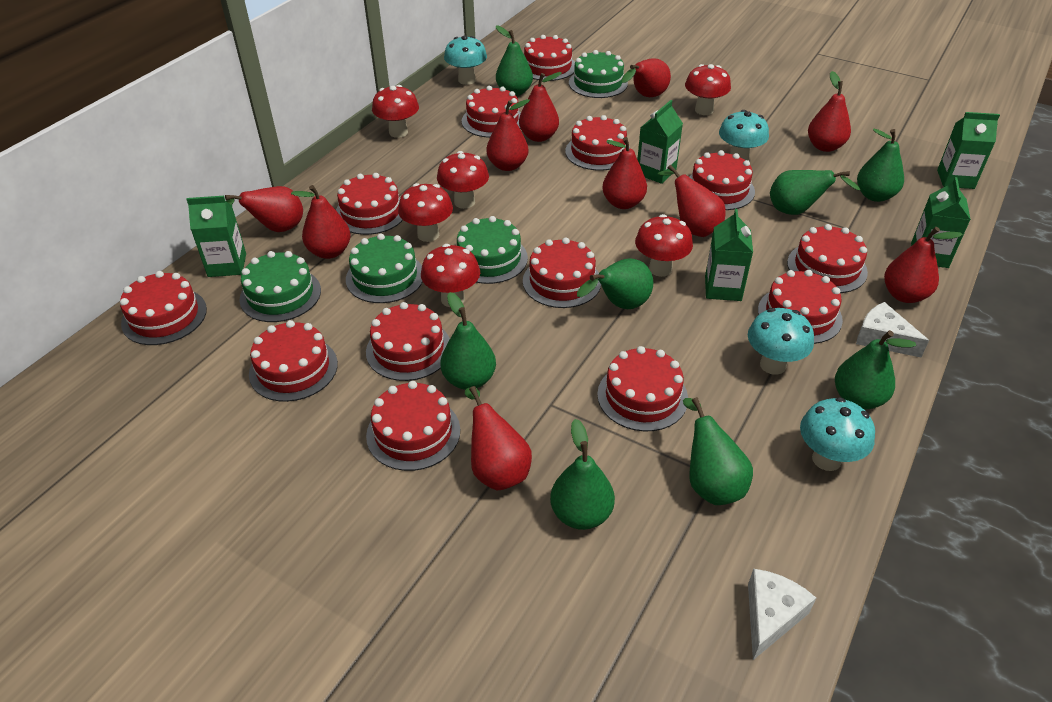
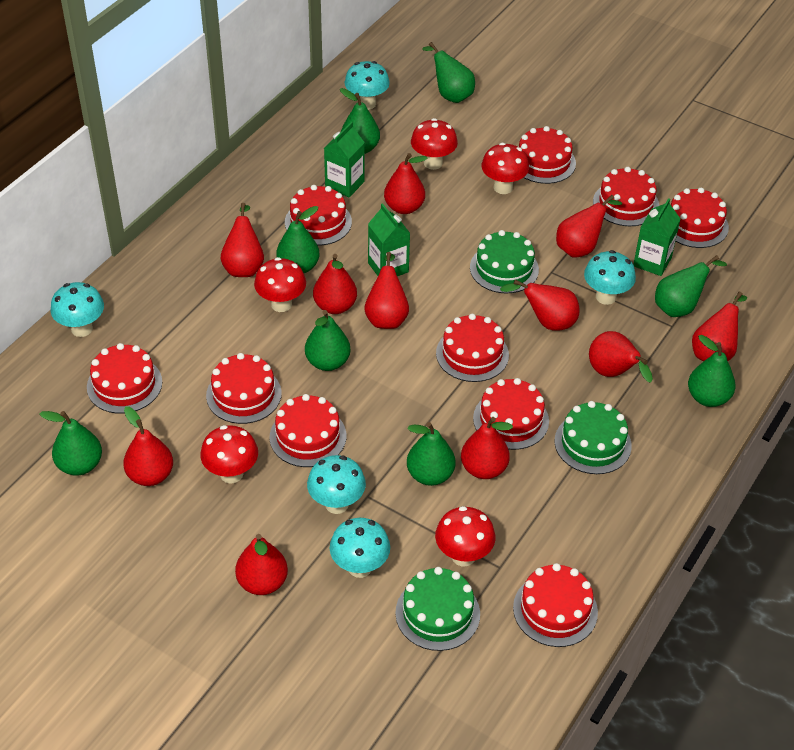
green cake: [240,251,321,322] [346,233,422,303] [457,216,528,284] [569,50,628,98] = 4 -> [395,567,480,651] [470,230,539,294] [555,401,632,474] = 3
green carton: [186,196,246,277] [637,100,683,184] [705,209,753,301] [911,177,971,268] [937,112,1000,189] = 5 -> [324,122,365,197] [368,203,410,276] [633,198,680,276] = 3
red cake: [120,271,207,345] [249,320,338,402] [336,173,403,235] [366,302,450,381] [366,381,460,471] [462,86,521,138] [523,238,601,308] [524,35,575,81] [565,115,630,171] [597,346,688,431] [689,150,755,210] [758,270,843,344] [787,224,868,293] = 13 -> [87,343,162,414] [206,353,282,424] [270,394,346,467] [285,185,352,246] [436,314,509,382] [473,378,549,450] [513,563,598,647] [519,126,576,184] [593,167,659,226] [671,188,729,248] = 10
red mushroom: [372,85,419,138] [398,183,453,242] [421,244,480,307] [437,151,489,209] [635,214,693,277] [685,64,731,115] = 6 -> [200,425,258,484] [254,257,306,312] [411,118,458,170] [435,506,495,566] [481,143,529,194] = 5
red pear: [225,186,303,232] [291,185,351,259] [465,386,532,490] [487,99,530,171] [519,72,562,142] [602,137,647,209] [622,58,671,97] [658,165,725,237] [808,71,851,152] [884,227,963,303] = 10 -> [123,406,173,486] [221,203,264,277] [235,534,288,595] [313,254,357,314] [364,252,409,329] [384,153,427,214] [461,417,513,479] [500,280,580,331] [556,195,622,258] [589,331,653,383] [692,292,747,361] = 11
turquoise mushroom: [444,35,487,85] [719,110,769,161] [748,308,814,375] [800,397,875,471] = 4 -> [50,282,104,337] [307,455,366,514] [330,518,390,578] [345,61,390,110] [584,250,636,305] = 5
white cheese: [748,569,816,660] [856,302,929,357] = 2 -> none = 0

